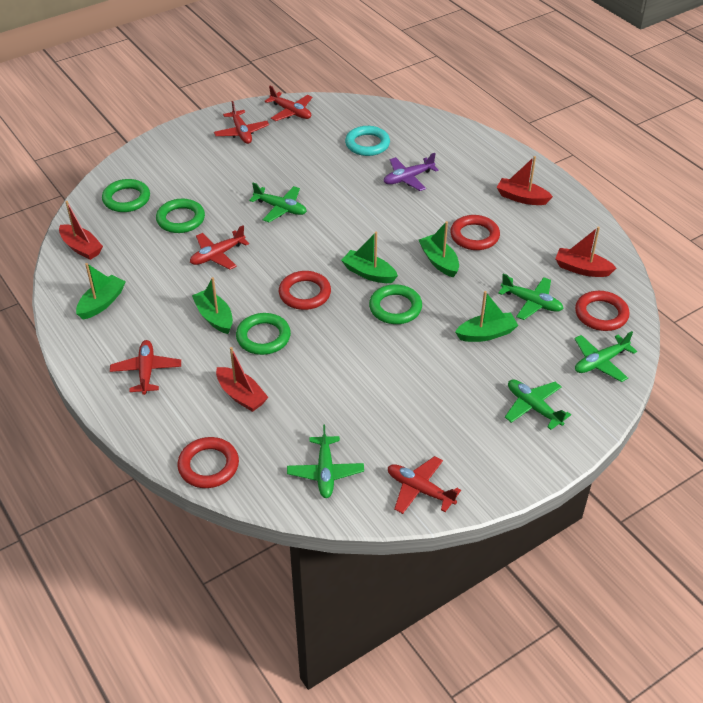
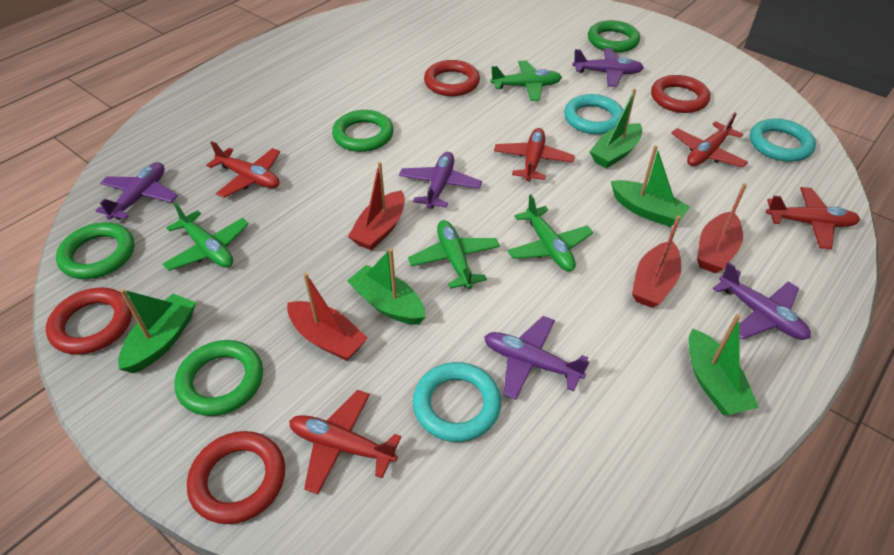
green plane: [249,183,307,222] [287,424,364,498] [498,273,564,320] [505,379,571,430] [574,331,637,382] = 5 -> [163,203,249,271] [408,220,500,289] [491,61,562,101] [507,194,593,272] = 4
purple plane: [384,153,439,191] = 1 -> [96,162,178,220] [399,152,482,209] [484,316,590,400] [572,48,644,87] [713,262,811,340] = 5
turquoise ring: [345,126,390,156] = 1 -> [413,362,501,442] [564,94,623,134] [750,119,816,162] = 3

